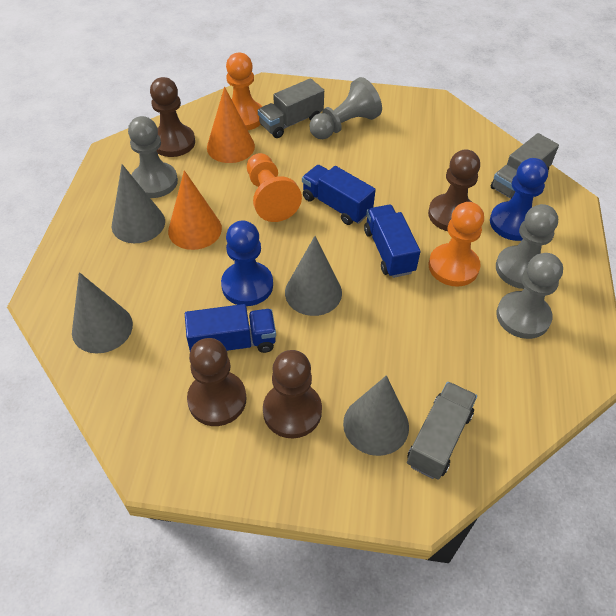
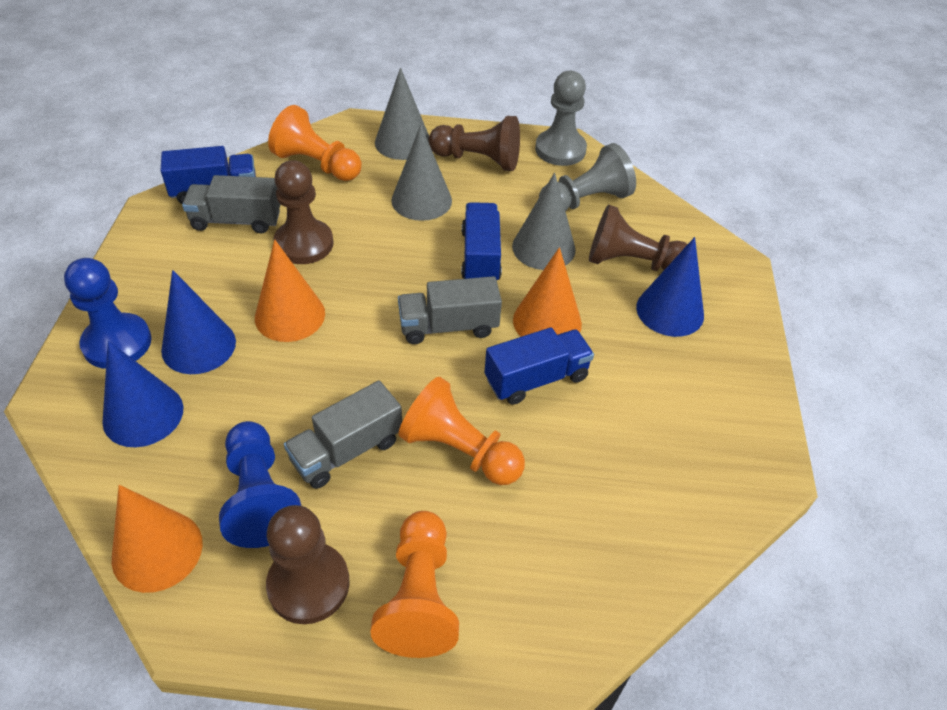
blue cone: none = 0 -> [102,341,184,447] [161,270,236,374] [636,237,704,337] = 3
grey cone: [72,272,133,354] [112,164,165,243] [285,236,342,316] [343,375,409,456] = 4 -> [375,68,429,160] [391,125,452,221] [512,173,576,270] = 3
grey pawn: [128,116,178,198] [309,77,382,139] [496,204,558,289] [496,253,563,339] = 4 -> [535,71,587,166] [539,143,636,211] = 2
orange cone: [168,170,222,250] [207,87,255,163] = 2 -> [112,485,203,593] [255,239,325,342] [513,247,582,337] = 3

